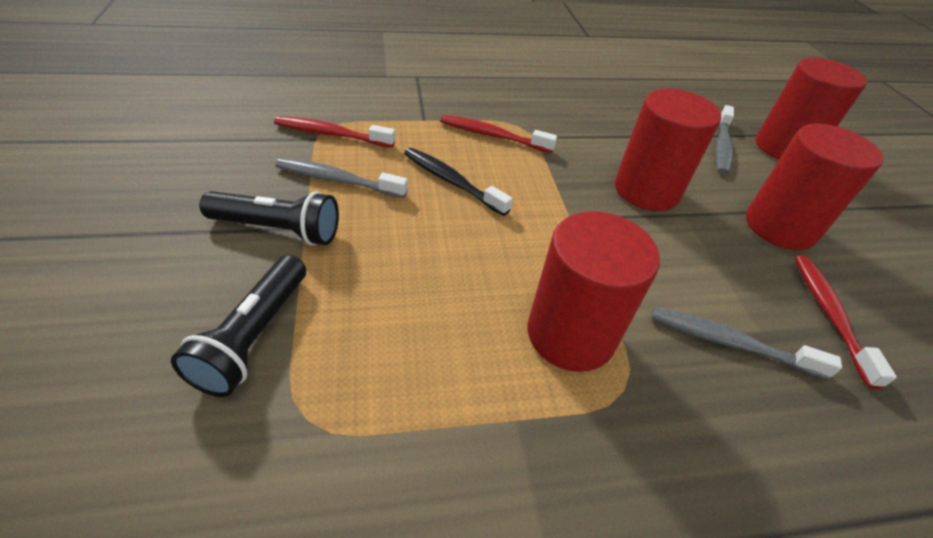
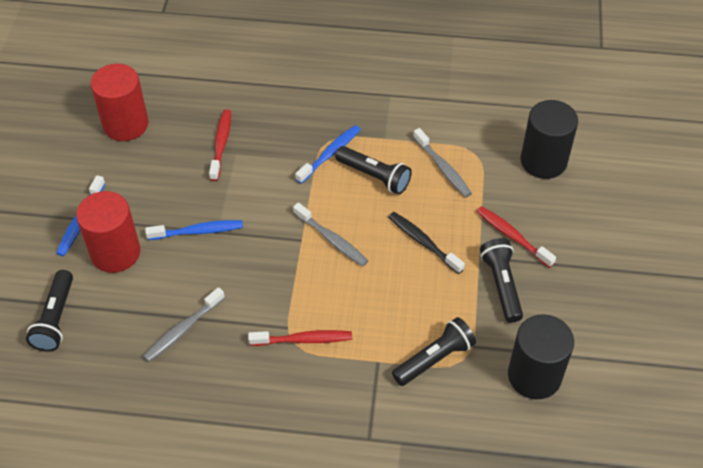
black cylinder: none = 0 -> [508,314,574,399] [521,100,578,179] = 2
black flashlight: [171,255,306,397] [200,191,339,246] = 2 -> [26,270,73,352] [335,146,412,195] [392,317,476,386] [480,238,523,323] = 4
blue toothbrush: none = 0 -> [56,175,106,256] [145,220,243,240] [295,125,361,184] = 3
red cylinder: [527,211,660,372] [615,89,721,211] [746,123,883,250] [756,58,867,160] = 4 -> [76,191,140,273] [91,64,149,141] = 2

